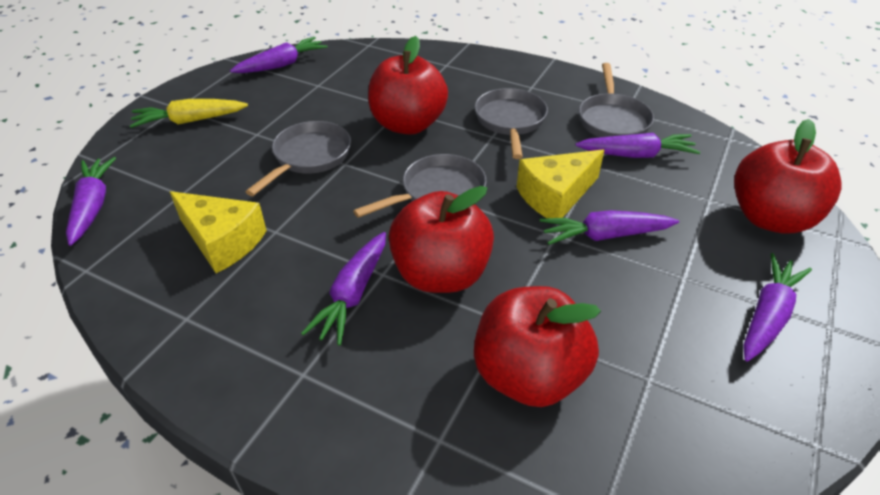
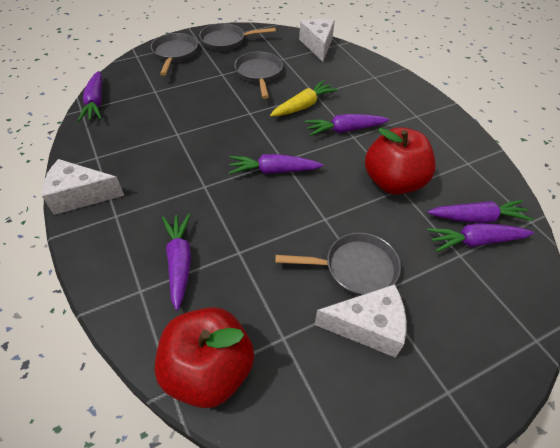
red apple: [368,36,448,135] [389,186,494,293] [474,286,601,407] [734,119,842,233] = 4 -> [154,307,254,408] [365,127,436,195] = 2
white cheese: none = 0 -> [42,159,124,215] [299,19,335,62] [314,284,406,358] = 3
yellow cheese: [170,191,267,273] [517,149,604,218] = 2 -> none = 0

